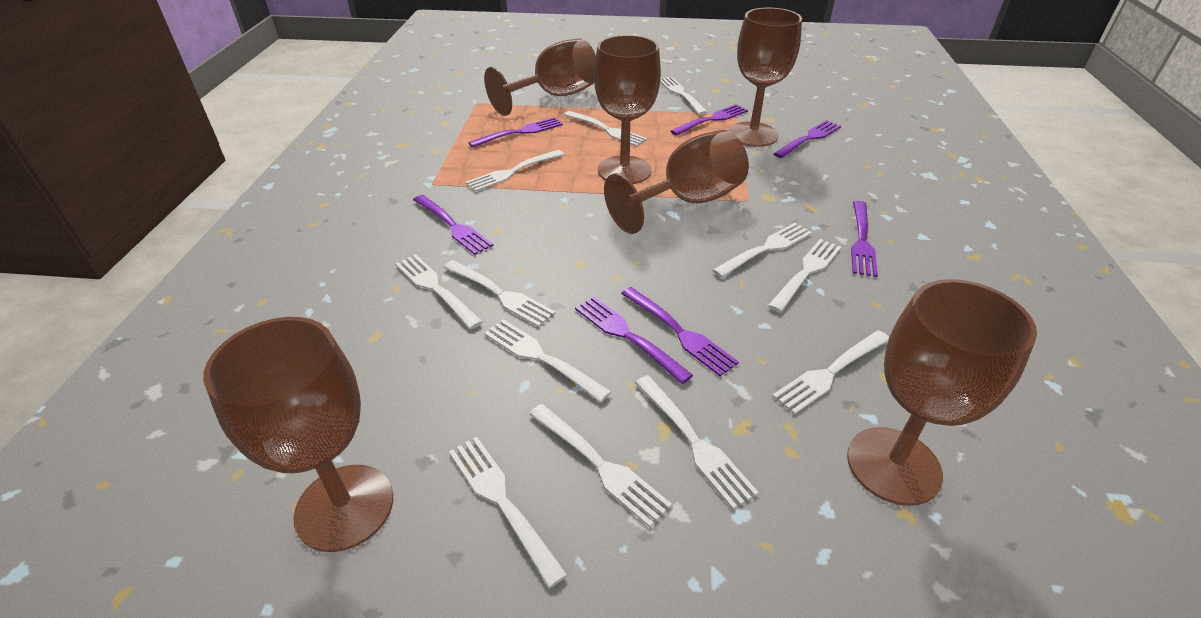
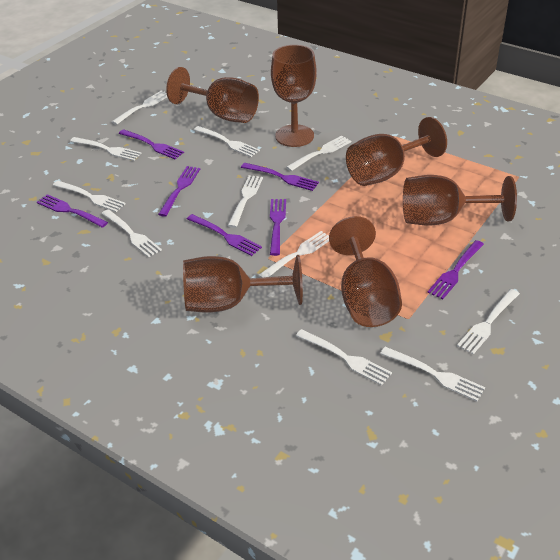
white fork: [395,254,483,329] [444,260,555,327] [449,436,567,588] [465,150,564,192] [484,319,611,402] [529,404,672,527] [564,111,647,147] [635,375,759,509] [660,77,708,115] [713,223,812,278] [768,239,841,312] [772,330,889,415] = 12 -> [53,181,126,212] [70,137,142,161] [101,209,162,258] [112,90,167,125] [194,126,260,157] [228,175,263,228] [258,231,329,278] [286,135,351,171] [296,329,392,386] [380,347,485,401] [457,289,520,354] = 11

